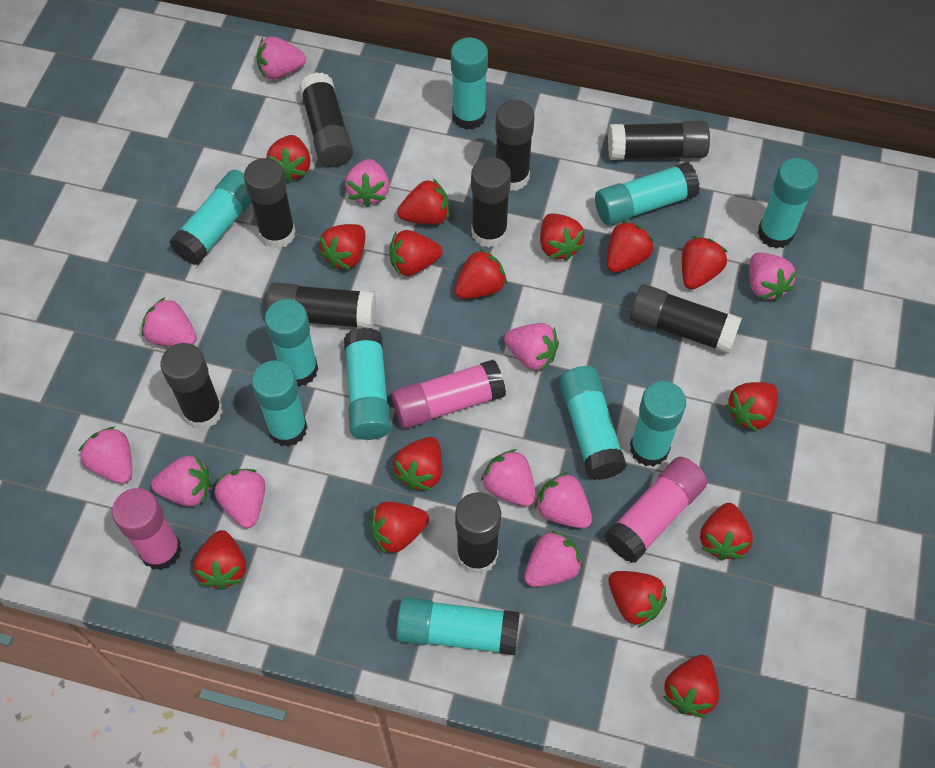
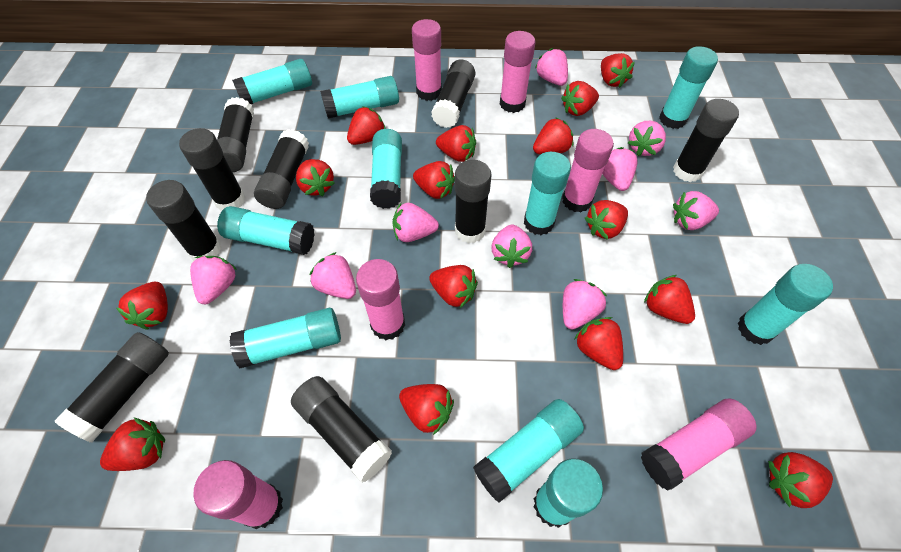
pink glue stick: [112,488,182,571] [391,359,506,429] [604,457,708,563] = 3 -> [193,460,283,529] [356,259,405,340] [412,19,442,101] [500,31,535,113] [562,129,614,212] [641,398,757,491] = 6
pink strawberry: [79,427,132,484] [142,297,197,346] [151,455,211,506] [214,469,265,528] [257,37,306,79] [345,159,390,207] [481,449,536,507] [504,323,559,372] [524,530,583,587] [535,472,592,528] [749,252,797,301] = 11 -> [190,256,237,304] [310,252,356,299] [392,203,439,242] [491,225,532,268] [535,48,568,86] [563,279,607,330] [602,147,638,191] [628,121,666,156] [673,191,719,230] = 9

